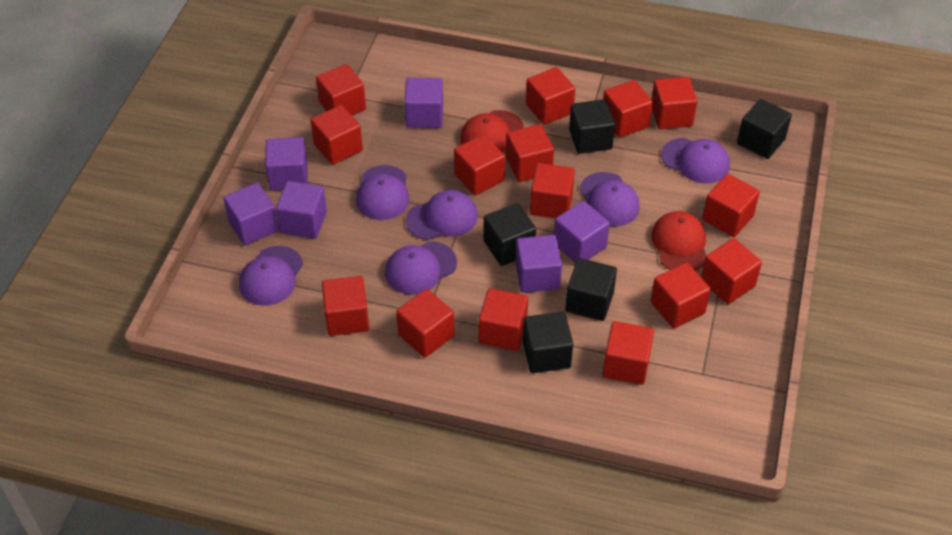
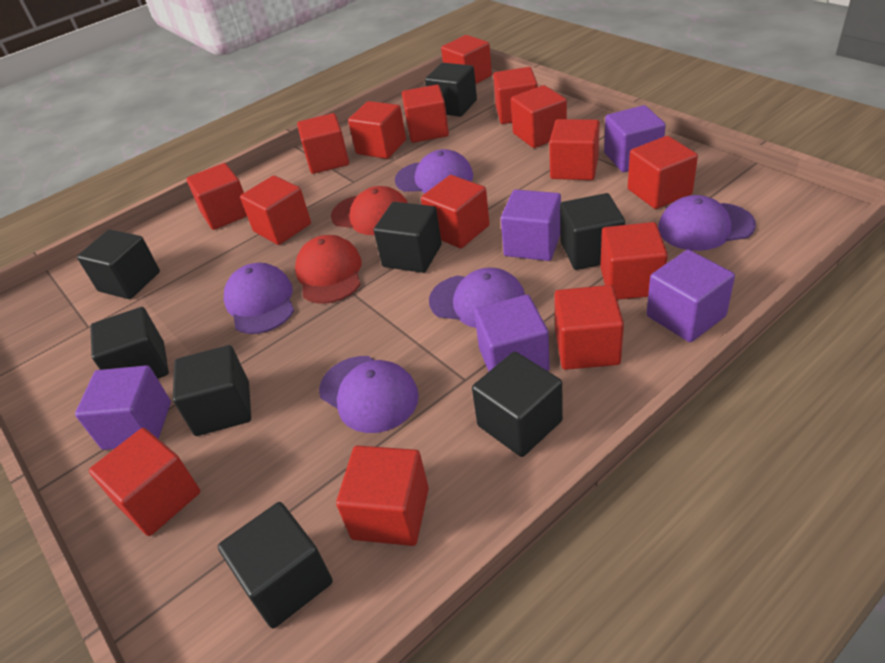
black cube: [484,203,536,266] [523,312,573,373] [565,258,617,321] [569,99,615,154] [737,99,792,159] = 5 -> [77,229,160,299] [90,307,169,379] [173,345,251,436] [218,502,333,629] [374,202,442,273] [425,63,477,117] [472,351,563,457] [560,193,625,270] = 8
purple cap: [239,246,303,306] [356,165,409,220] [385,241,457,295] [406,190,478,240] [580,172,640,226] [661,138,730,184] = 6 -> [224,263,294,334] [319,356,419,433] [395,149,473,193] [429,268,525,328] [658,195,756,251] = 5
purple cube: [223,183,279,245] [265,137,307,191] [276,181,327,239] [405,78,443,128] [515,235,562,293] [554,201,610,263] = 6 -> [75,365,171,450] [474,295,550,371] [501,189,561,261] [604,105,666,172] [646,250,735,342] = 5

